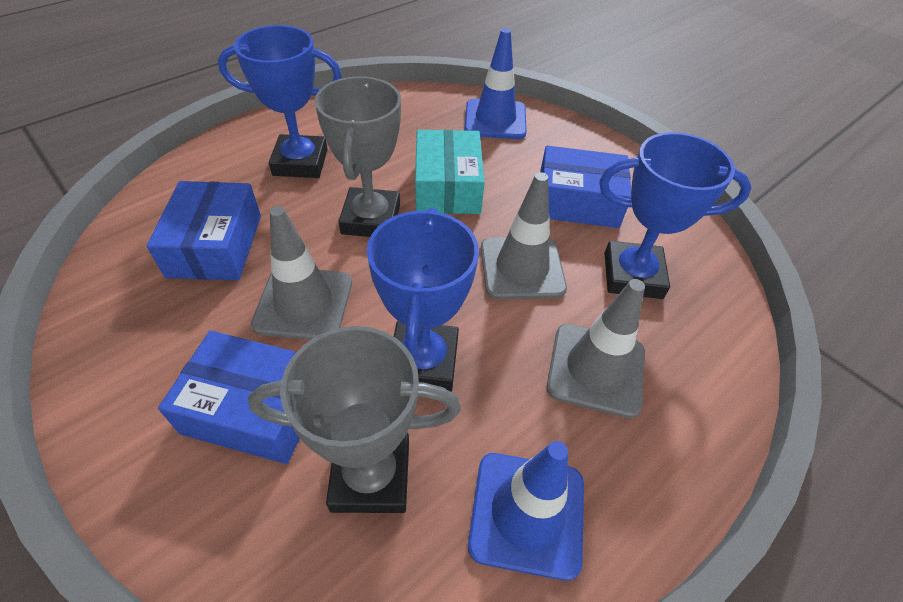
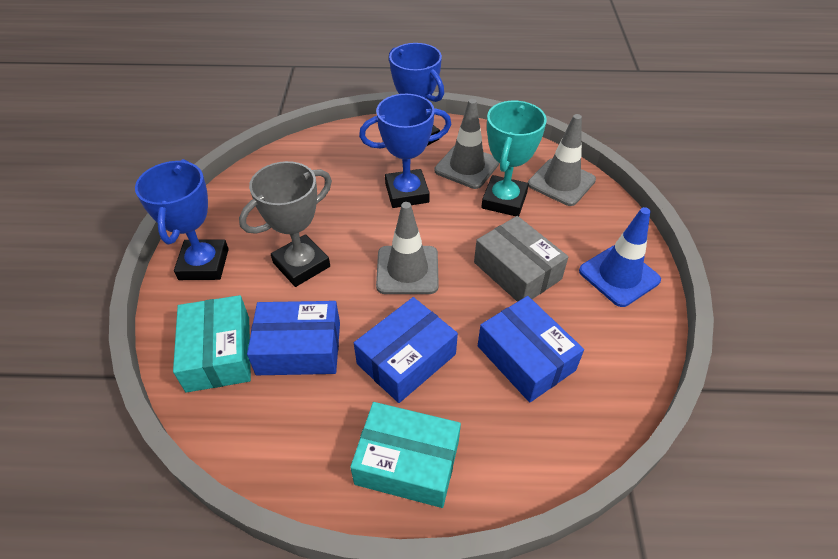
blue traffic cone: [464,28,527,139] [468,441,584,581] = 2 -> [579,207,661,307] = 1
grey box: none = 0 -> [474,216,568,302] = 1
grey trophy: [248,326,461,513] [314,76,401,237] = 2 -> [239,161,332,287] = 1
turquoise box: [415,130,485,214] = 1 -> [173,295,251,393] [350,402,461,508] = 2
turquoise trophy: none = 0 -> [481,101,547,216] = 1

